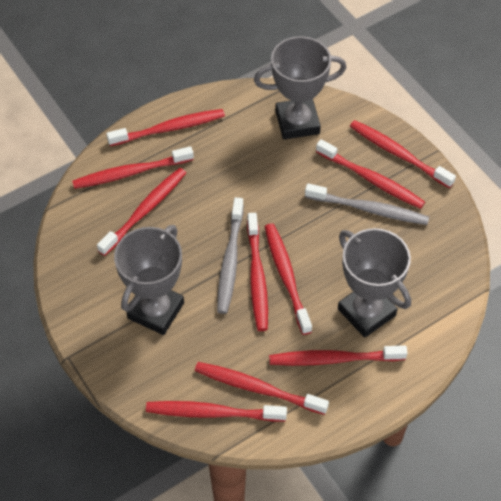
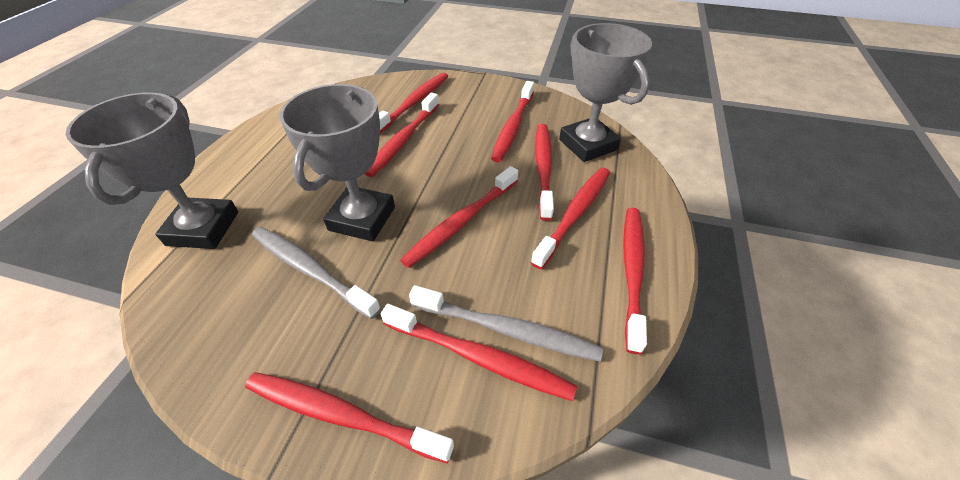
red toothbrush: [72,146,194,189] [97,168,186,256] [106,109,225,146] [146,401,287,422] [195,362,329,415] [247,213,268,331] [264,223,312,335] [269,345,407,366] [316,139,425,209] [350,120,456,188] = 10 -> [245,372,454,463] [365,93,439,177] [379,73,448,133] [381,304,577,401] [400,166,518,268] [491,81,534,162] [531,168,610,269] [535,124,554,221] [623,208,647,354] = 9

